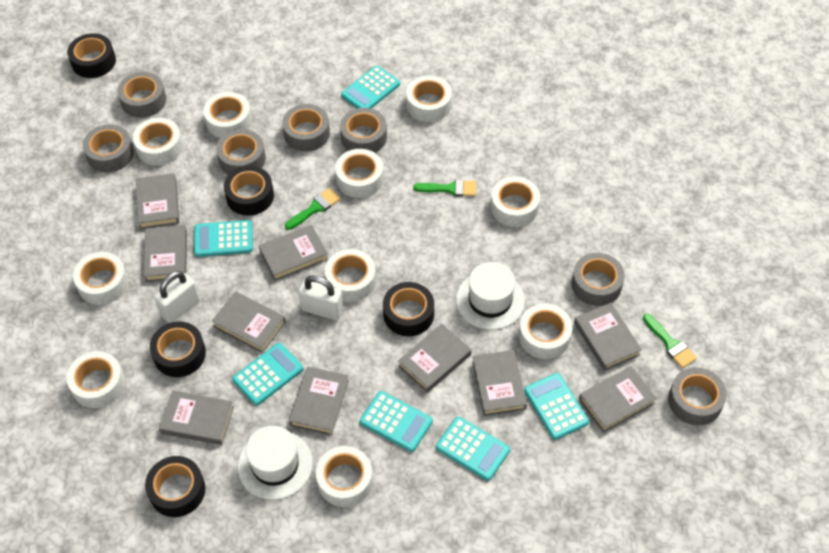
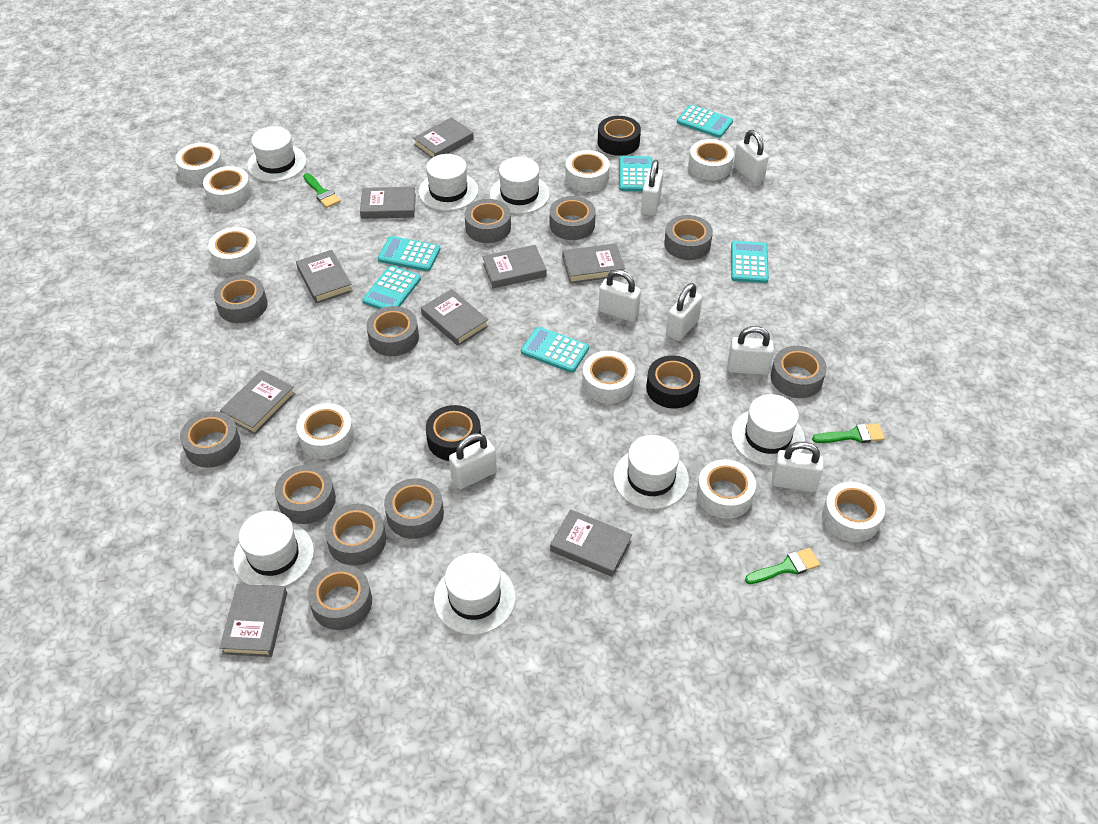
black tape: [67,33,116,78] [145,456,206,517] [150,321,206,377] [224,166,274,216] [383,282,434,336] = 5 -> [426,405,481,461] [598,116,641,156] [646,355,701,409] = 3
grey book: [136,173,179,229] [144,225,187,282] [159,390,234,445] [212,291,286,353] [259,225,328,281] [289,367,349,435] [398,324,471,393] [472,350,527,416] [574,302,642,371] [579,366,657,433] = 10 -> [219,584,287,657] [220,370,296,435] [296,250,353,304] [360,187,416,219] [413,117,474,158] [421,289,489,346] [482,245,547,288] [550,509,632,577] [562,243,625,283] = 9
grey tape: [83,124,134,173] [117,72,166,118] [216,129,266,175] [282,104,330,151] [340,108,387,153] [571,253,625,306] [668,367,727,425] = 7 -> [180,411,241,468] [214,275,268,323] [275,464,336,524] [308,564,372,630] [324,504,386,566] [366,306,419,356] [384,478,444,539] [464,199,511,243] [550,196,596,240] [664,215,713,260] [771,346,827,398] = 11
white hat: [238,426,313,500] [456,262,525,330] = 2 -> [233,511,314,587] [247,126,307,182] [418,154,479,211] [434,553,516,635] [490,157,550,214] [613,435,689,509] [731,394,805,466] = 7
white padlock: [154,271,200,323] [299,275,343,320] = 2 -> [449,433,497,489] [599,269,641,322] [641,160,663,216] [666,283,702,341] [727,326,774,375] [733,130,769,184] [772,442,824,492] = 7
white tape: [67,351,125,408] [73,252,128,305] [133,118,183,165] [203,92,252,138] [316,446,373,507] [325,249,376,302] [335,149,384,198] [406,76,452,122] [491,177,540,227] [519,304,573,359] = 10 -> [175,143,224,184] [203,166,252,209] [208,227,260,273] [296,403,354,459] [565,150,610,192] [582,351,635,403] [688,139,734,180] [697,459,756,519] [822,482,885,542] = 9

